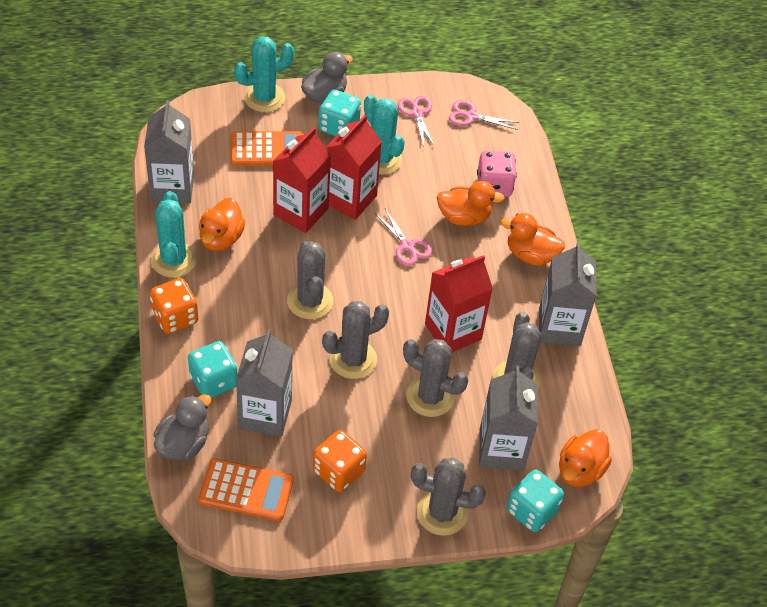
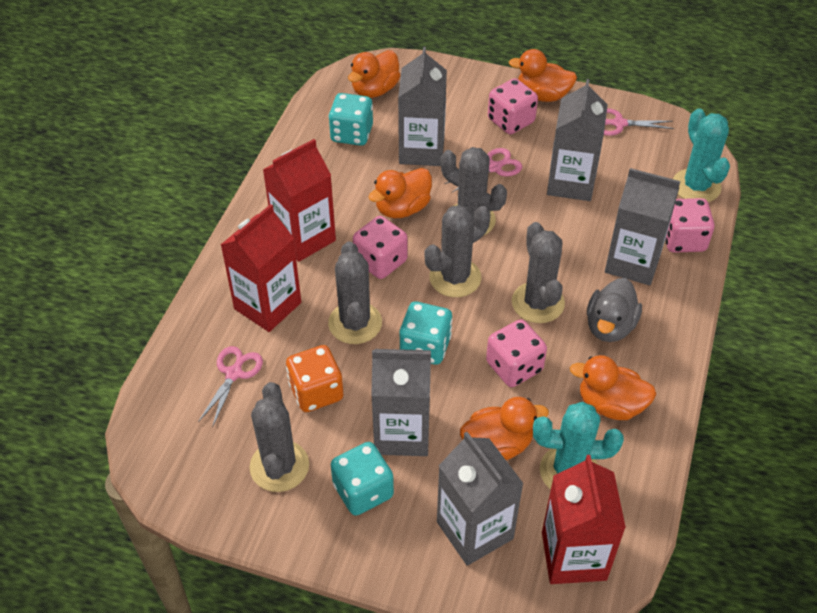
grey carton: [144,100,194,204] [236,329,293,437] [479,366,538,470] [539,242,597,346] = 4 -> [371,349,431,456] [398,47,447,166] [437,432,524,566] [547,79,608,201] [605,168,680,285] = 5
grey duck: [154,394,211,460] [301,52,353,104] = 2 -> [587,278,642,342] = 1
orange calculator: [198,458,294,521] [231,131,303,166] = 2 -> none = 0
orange dice: [150,278,199,334] [313,430,367,492] = 2 -> [286,345,343,412] = 1
orange duck: [199,198,245,251] [437,181,505,226] [501,213,565,265] [559,429,612,487] = 4 -> [348,50,400,98] [369,168,432,218] [460,397,549,460] [509,49,577,102] [570,355,656,420] = 5
pink dice: [477,151,517,197] = 1 -> [353,216,408,279] [486,319,547,387] [488,78,538,134] [665,198,715,253] = 4
turquoise cactus: [151,191,197,278] [234,36,294,112] [364,94,405,175] = 3 -> [533,402,624,490] [673,108,730,202] = 2

